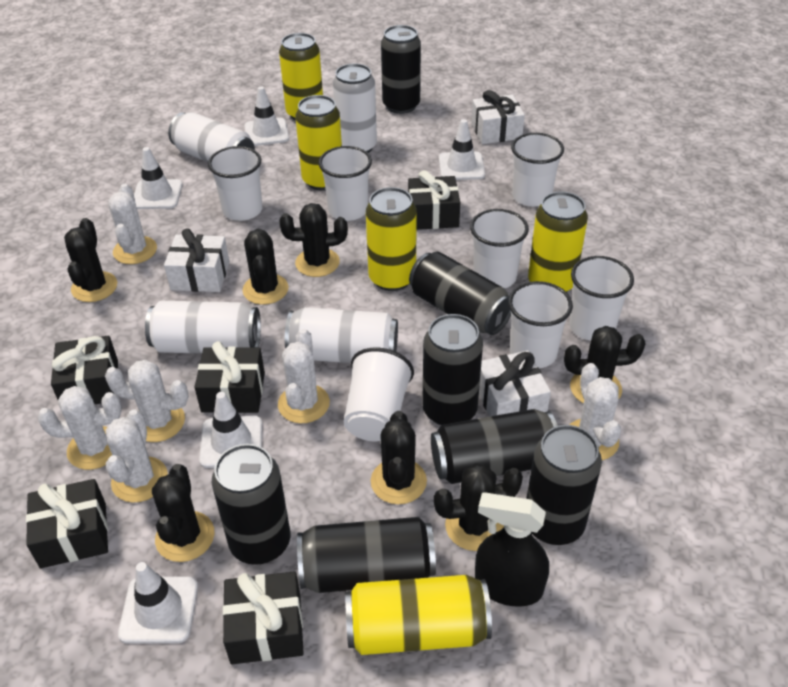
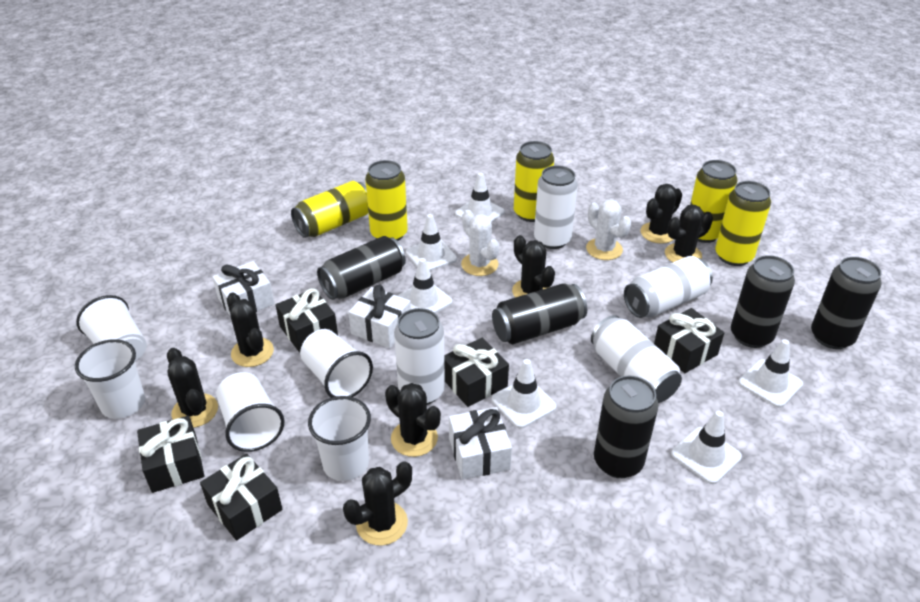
black can: [212,444,290,565] [297,517,436,593] [381,25,421,114] [409,252,511,335] [422,314,483,425] [431,409,558,484] [526,425,602,545] = 7 -> [317,236,406,300] [492,283,587,344] [594,376,659,478] [731,255,795,348] [811,257,882,349] = 5
black spray bottle: [475,492,549,607] = 1 -> none = 0
white cactus: [37,386,122,470] [105,360,189,442] [105,410,168,503] [108,184,157,264] [278,329,330,423] [570,363,621,460] = 6 -> [461,210,499,276] [586,199,631,260] = 2
white cup: [208,146,262,221] [318,146,372,221] [344,347,414,441] [470,209,529,289] [508,281,573,368] [511,133,564,207] [569,256,634,341] = 7 -> [75,339,145,419] [76,295,147,361] [216,372,284,452] [300,329,373,398] [308,396,371,481] = 5
white traffic cone: [118,562,198,644] [134,147,183,209] [199,392,262,468] [244,86,289,146] [439,119,485,180] = 5 -> [397,258,452,313] [406,214,457,271] [455,172,505,223] [492,359,556,428] [671,411,742,484] [738,339,803,408] = 6

